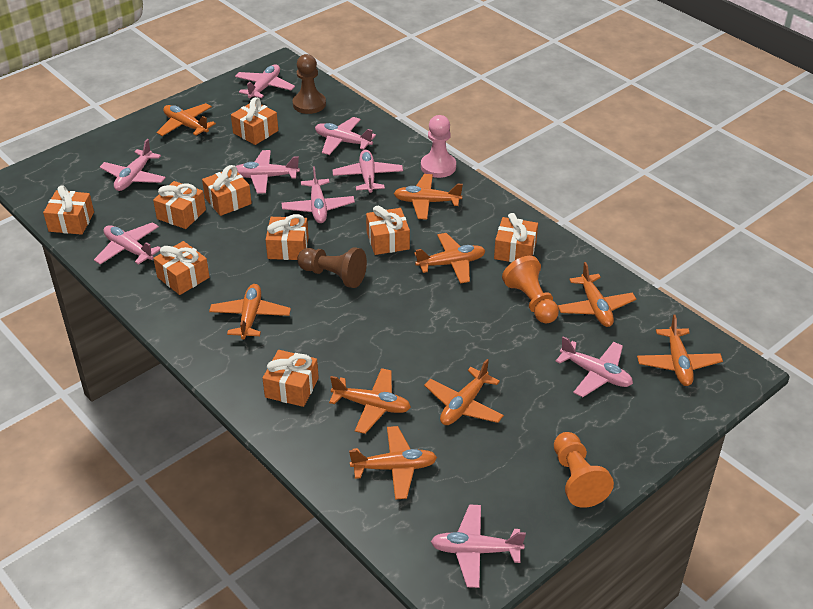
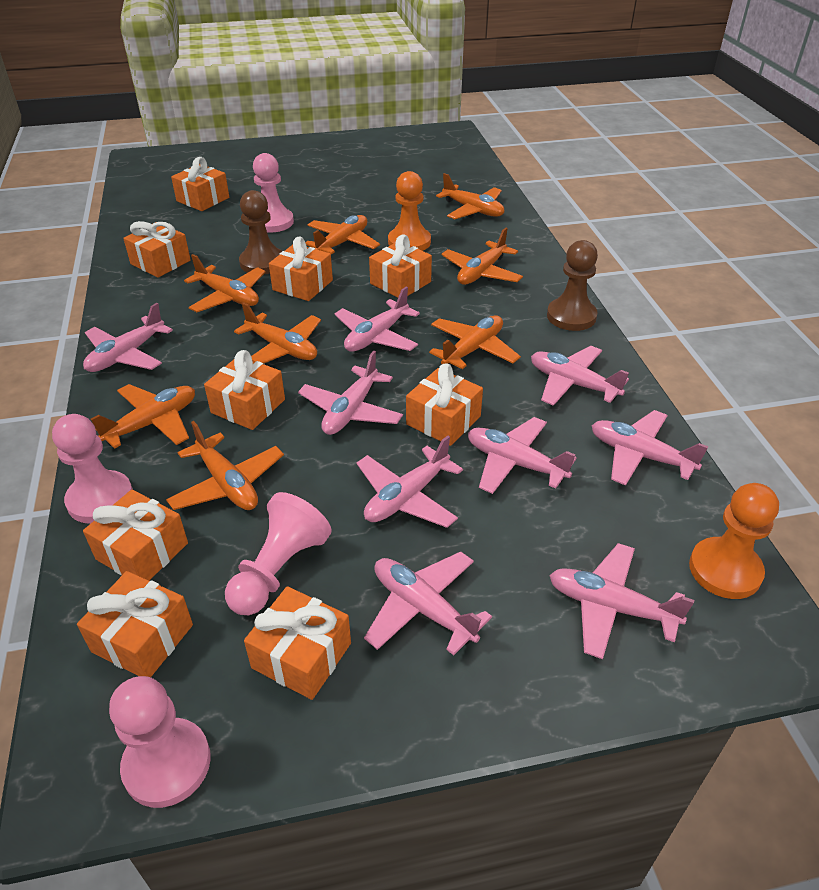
orange plane: [157,103,216,136] [209,284,291,340] [329,368,411,434] [349,426,437,500] [394,174,463,220] [414,233,486,284] [424,359,504,425] [558,262,636,327] [637,314,723,386] = 9 -> [91,384,195,449] [166,421,284,510] [184,254,265,312] [234,302,321,364] [305,215,380,254] [429,315,521,369] [436,173,504,219] [441,228,523,285] = 8
pink pawn: [421,115,456,178] = 1 -> [52,414,133,524] [109,676,211,808] [225,492,332,615] [253,153,294,233] = 4

